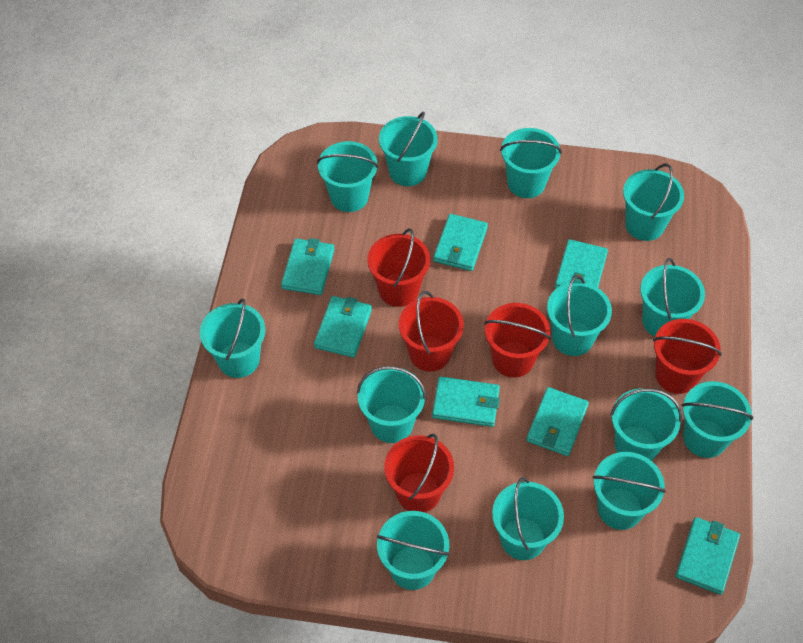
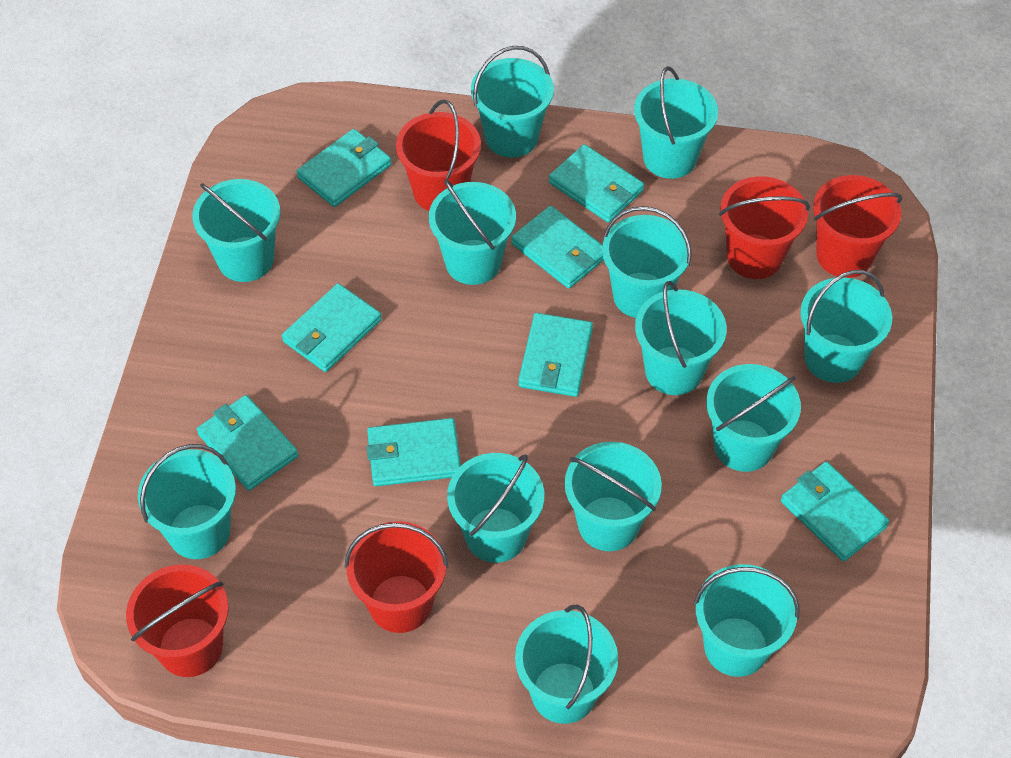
turquoise wallet: [281,238,334,295] [314,296,372,358] [432,376,500,427] [433,214,488,271] [526,387,589,456] [555,239,608,289] [675,517,740,595] = 7 -> [197,395,298,491] [282,283,382,372] [297,129,392,207] [367,418,461,486] [511,206,604,289] [518,313,593,397] [549,144,644,223] [781,461,890,562] = 8

